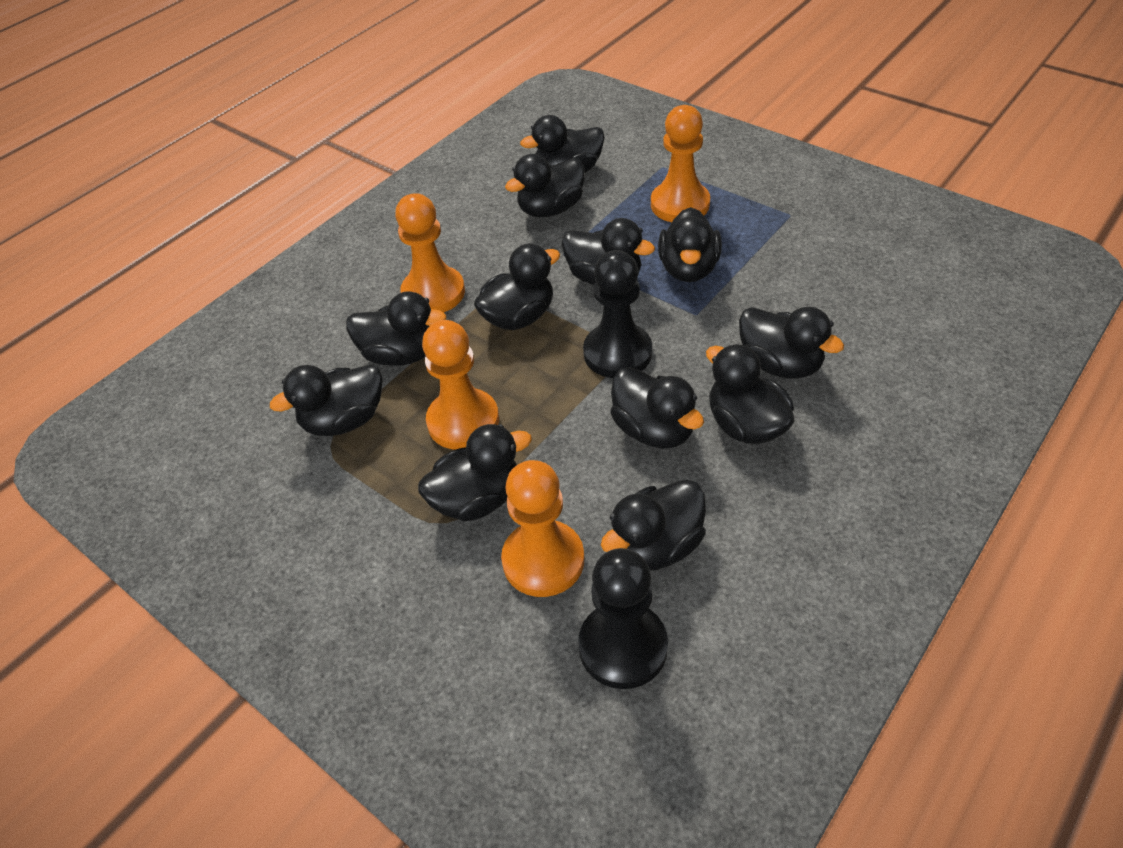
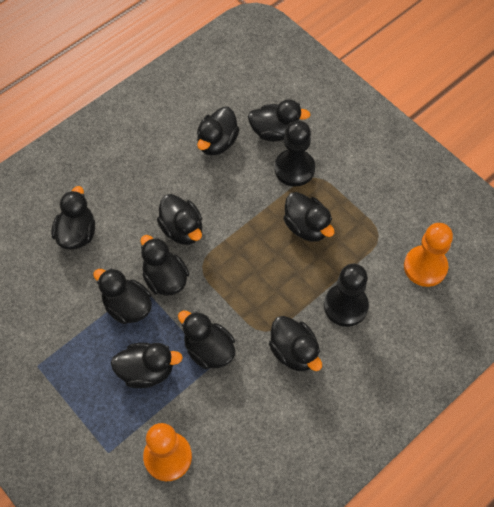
black duck: [270,364,383,436] [346,291,447,366] [418,424,532,521] [474,244,560,330] [505,154,584,217] [520,115,605,173] [561,218,655,285] [601,479,706,571] [610,367,704,448] [658,207,722,282] [706,344,794,444] [739,307,844,379] = 12 -> [51,186,95,250] [93,268,152,324] [111,343,183,388] [140,235,189,296] [157,194,202,245] [178,311,235,369] [197,107,240,156] [248,99,311,141] [269,316,322,371] [283,192,334,242] = 10
orange pawn: [395,193,465,313] [422,320,499,450] [501,460,584,597] [651,105,710,222] = 4 -> [143,423,192,481] [404,223,453,287] = 2

